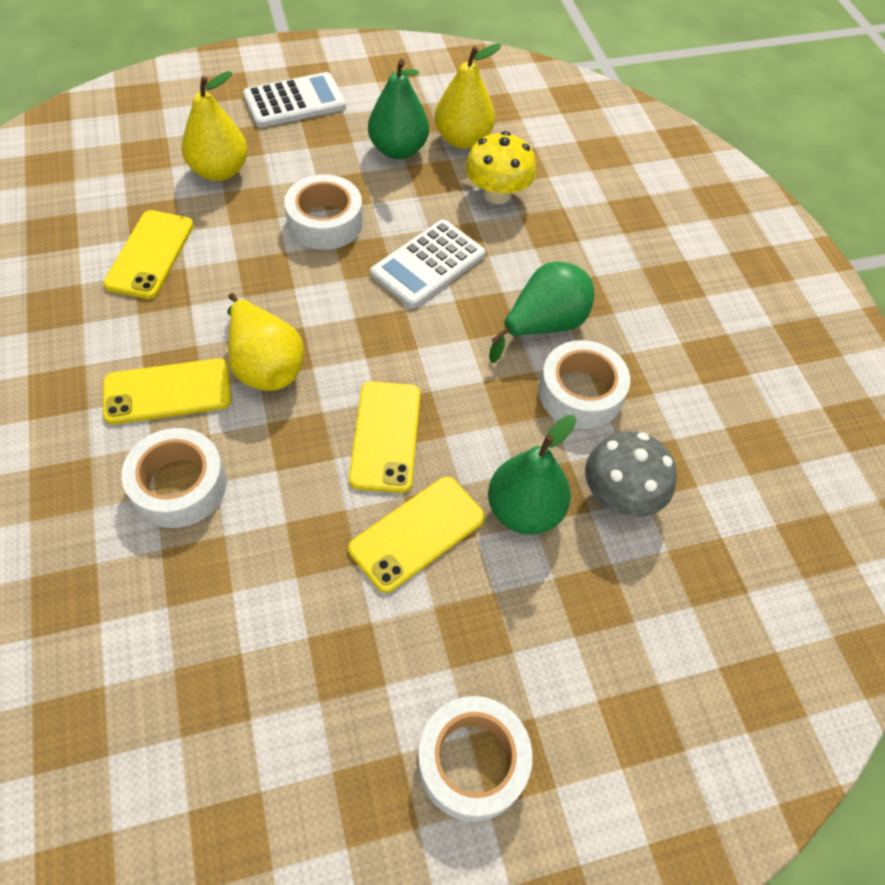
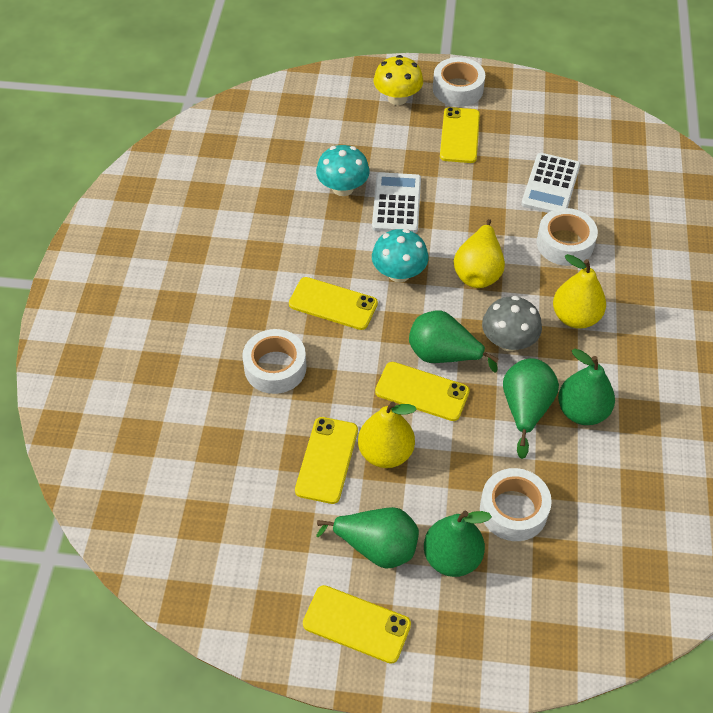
green pear: [368,59,429,159] [488,415,576,535] [489,261,594,363] = 3 -> [316,507,419,569] [409,310,499,373] [424,511,492,577] [503,358,559,459] [558,349,615,425] = 5
turquoise mushroom: none = 0 -> [316,145,370,196] [372,229,429,283] = 2
yellow phone: [103,210,194,299] [103,358,231,424] [348,476,485,593] [349,381,420,493] = 4 -> [289,277,378,330] [295,417,358,504] [303,585,411,664] [375,362,470,421] [440,107,480,163] = 5

